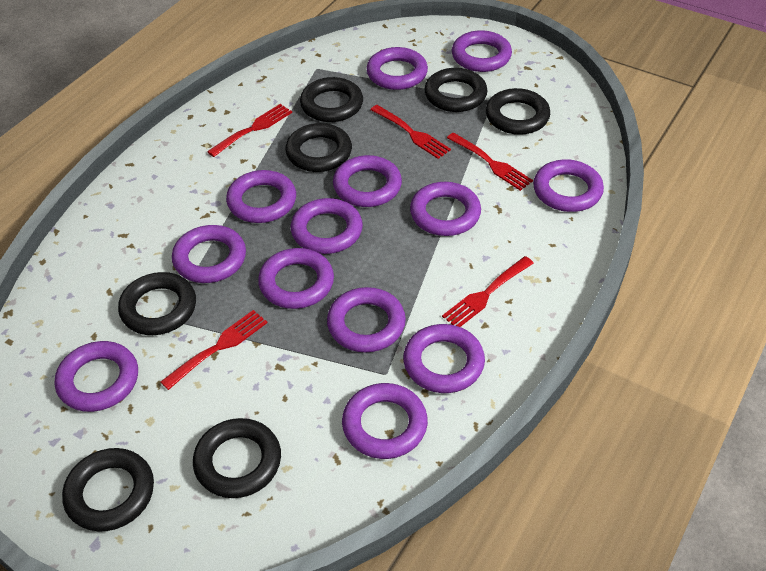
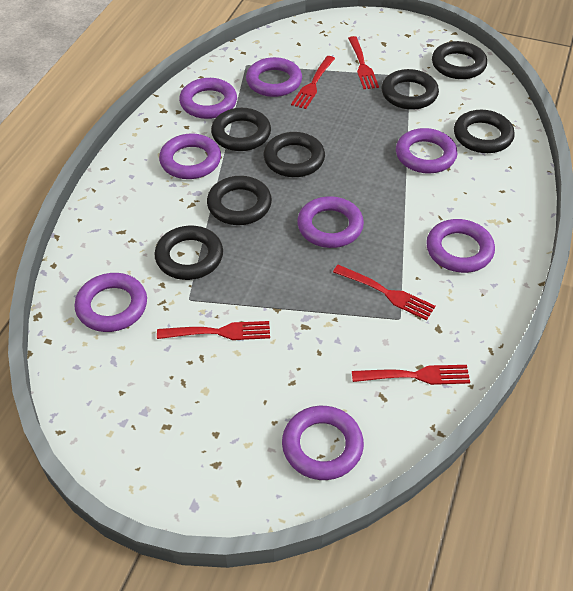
purple ring: [55,341,138,412] [172,225,246,283] [226,170,296,223] [258,248,334,309] [291,198,363,254] [327,287,406,352] [333,155,402,207] [342,383,428,459] [366,47,428,90] [403,324,485,393] [410,182,481,236] [452,30,512,72] [533,159,604,212] = 13 -> [74,273,147,332] [159,133,221,179] [179,78,237,119] [246,57,302,97] [282,406,364,480] [297,196,364,248] [396,128,457,174] [426,219,495,273] = 8

